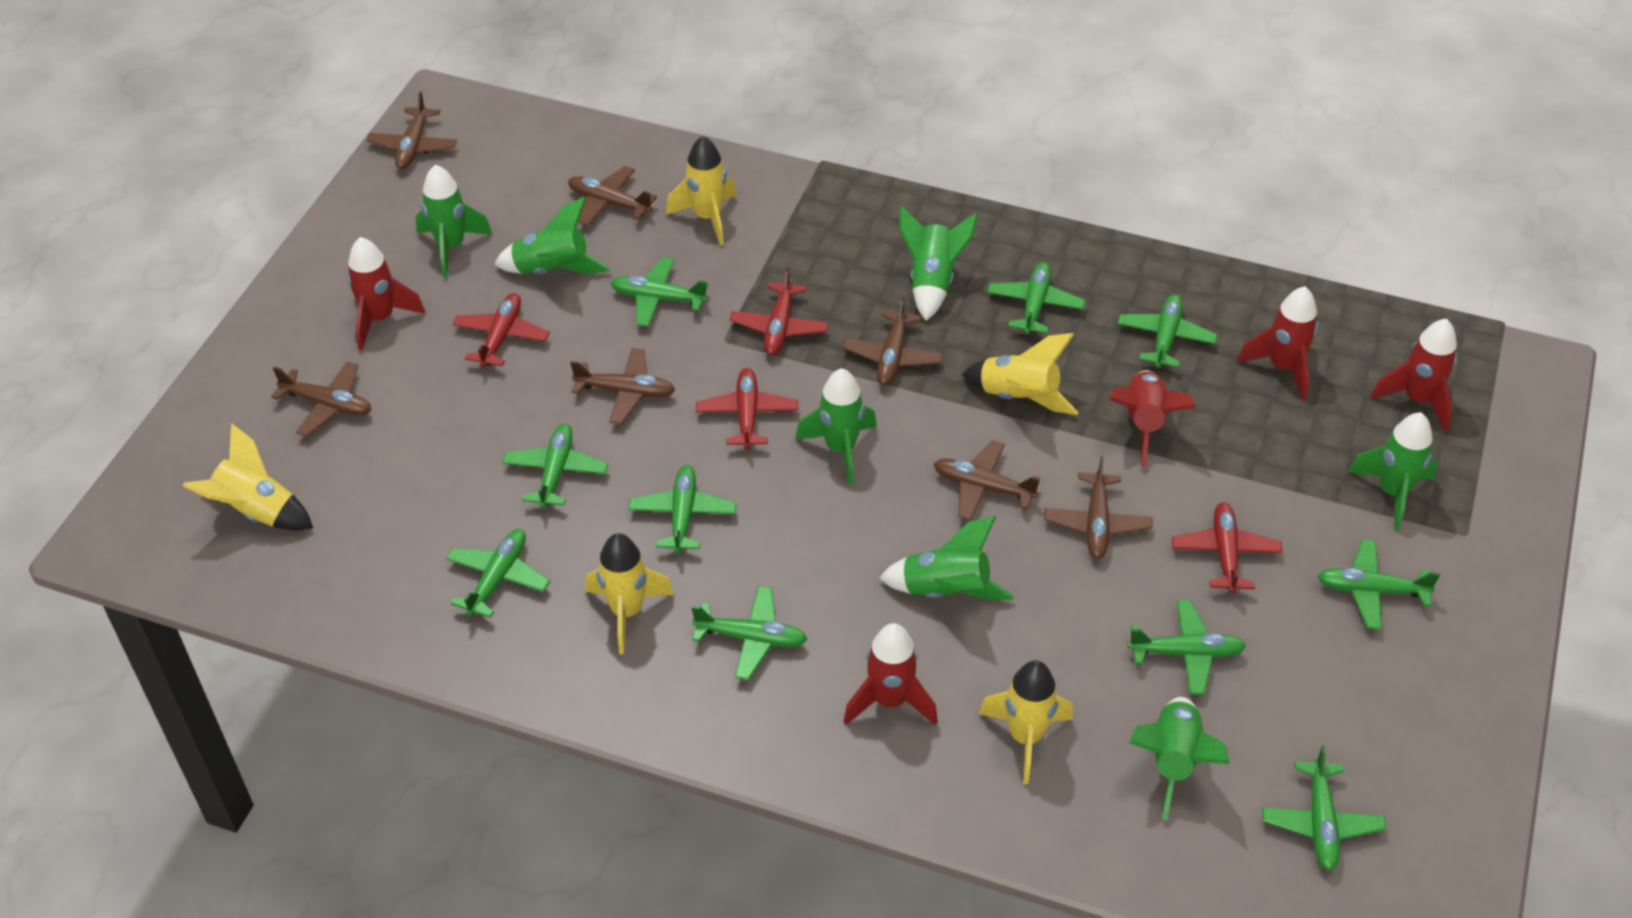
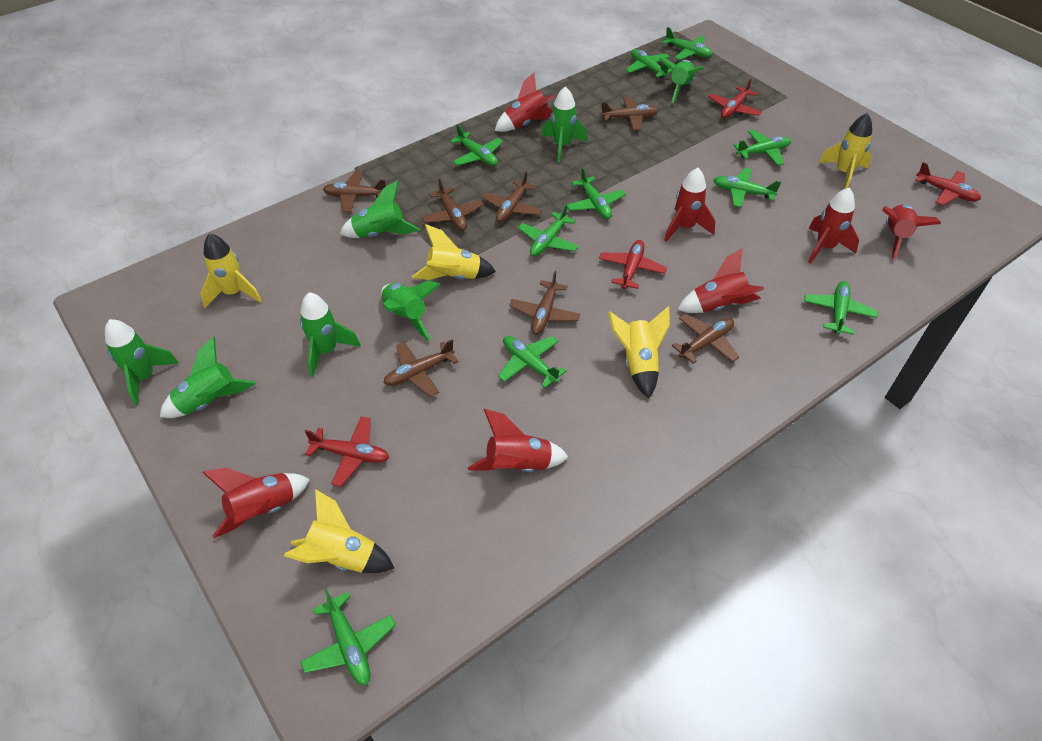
red rocket: [347,237,425,350] [843,623,938,725] [1109,370,1196,467] [1237,286,1318,401] [1370,319,1457,432] = 5 -> [202,468,310,538] [468,409,568,472] [495,72,556,132] [664,168,716,241] [677,248,764,313] [808,187,859,264] [882,205,941,260] = 7

